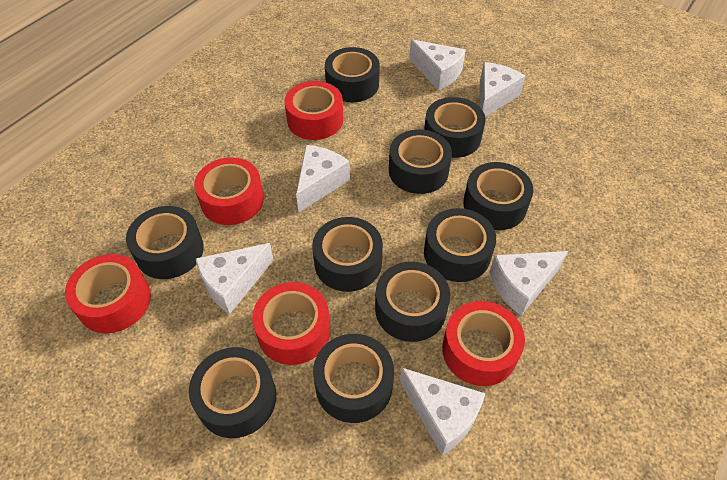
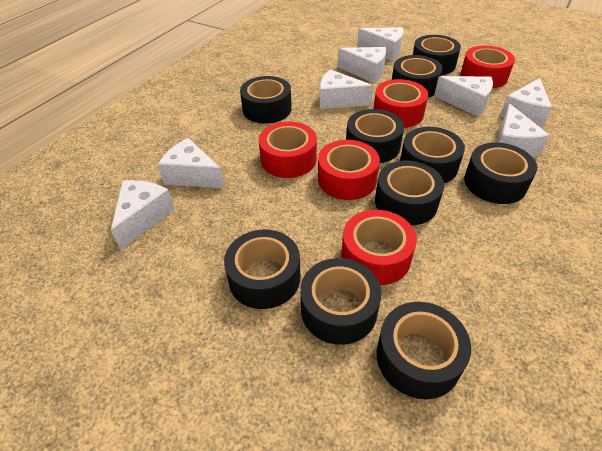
white cheese: [195,243,274,314] [296,145,350,212] [400,368,486,455] [409,39,466,91] [480,62,525,117] [489,251,568,316] = 6 -> [111,180,175,250] [158,138,225,188] [320,69,373,109] [338,47,386,83] [357,27,404,61] [434,76,493,117] [497,104,550,157] [500,78,552,128] = 8

